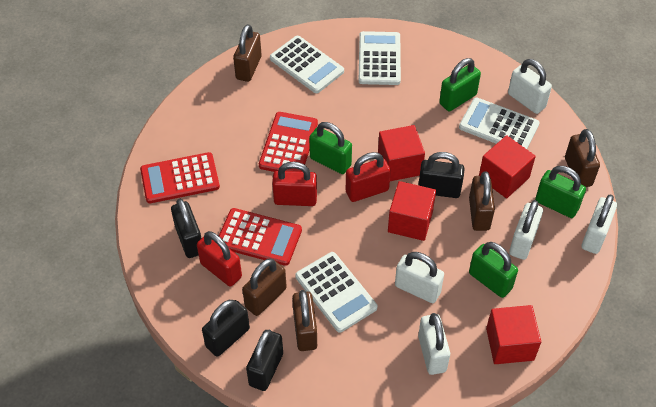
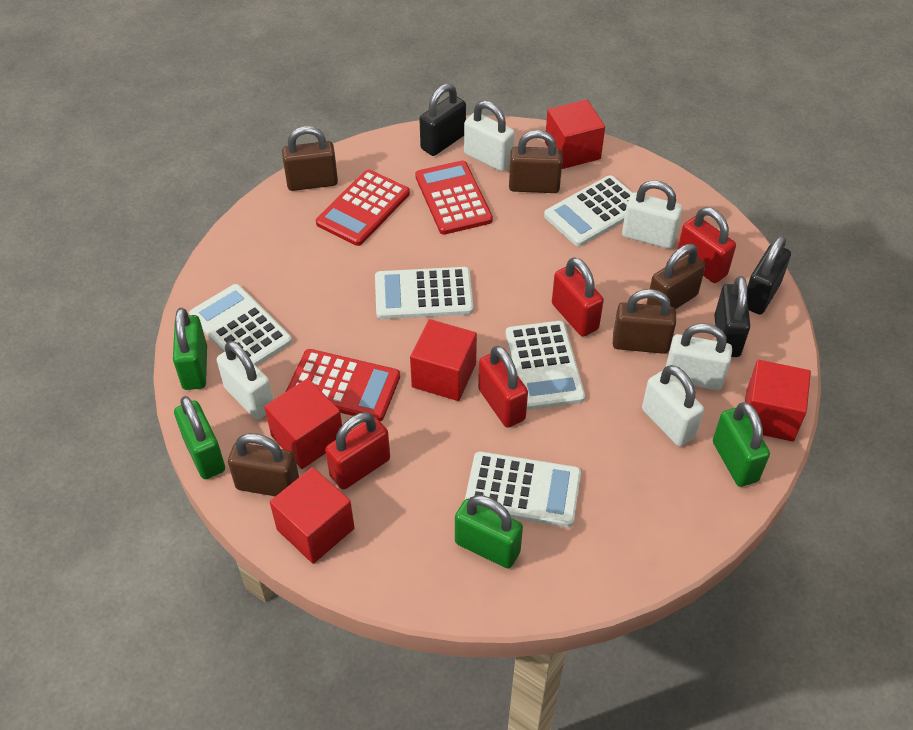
black padlock: [171,199,202,258] [202,300,250,357] [246,330,283,391] [419,152,465,198] = 4 -> [419,84,466,156] [714,276,750,357] [747,236,791,315] = 3
red cube: [378,125,425,181] [388,181,436,241] [479,135,536,198] [486,305,541,364] = 4 -> [265,378,342,469] [270,467,354,564] [410,319,477,401] [545,99,605,169] [745,360,811,442] = 5
red padlock: [197,231,242,287] [272,162,317,206] [346,152,391,202] = 3 -> [325,412,390,489] [478,346,528,428] [552,257,604,337] [677,207,736,283] = 4
white calculator: [270,36,344,93] [295,252,377,332] [359,31,401,85] [459,98,540,149] = 4 -> [189,284,292,366] [375,267,473,319] [465,451,581,527] [506,321,585,410] [544,175,633,246] = 5

